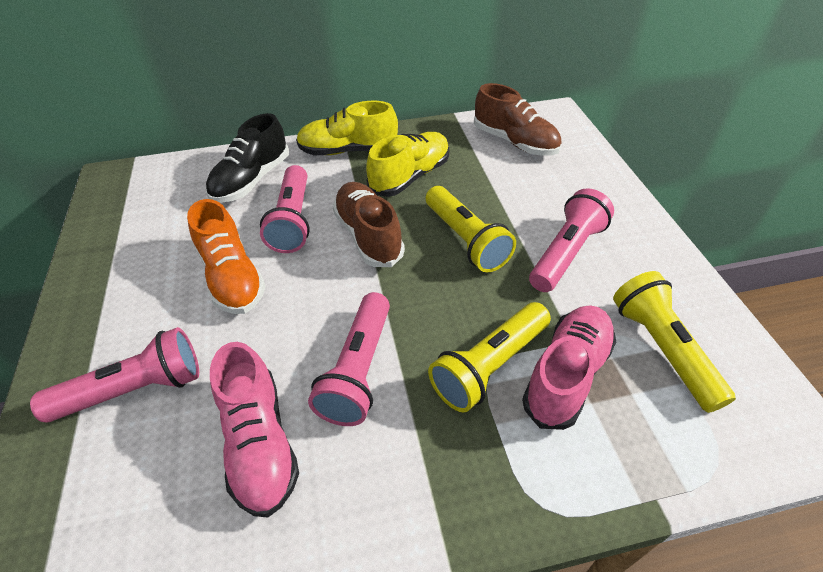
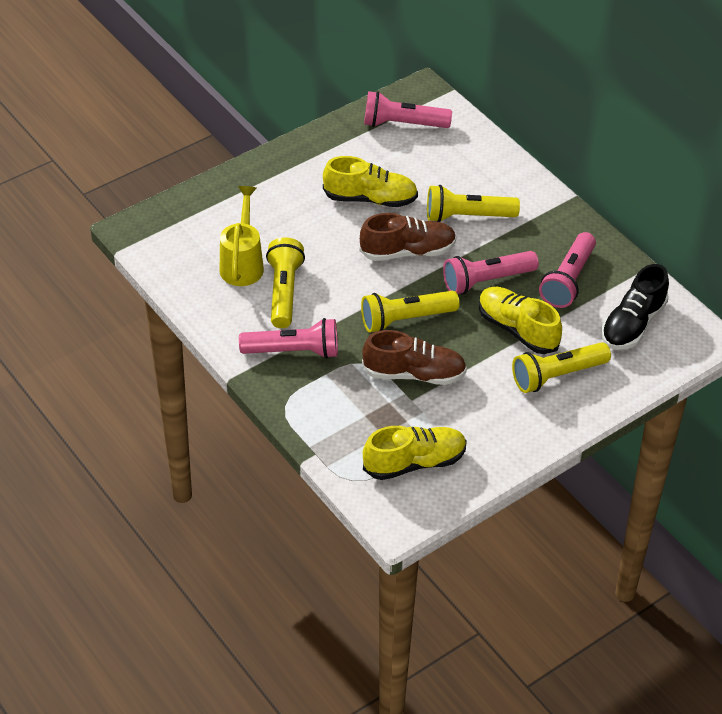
orange shoe: [187,199,266,314] = 1 -> none = 0
pink shoe: [210,342,299,518] [522,305,616,430] = 2 -> none = 0
yellow flashlight: [426,186,516,273] [428,302,551,412] [613,271,736,413] = 3 -> [266,237,305,328] [361,291,460,332] [427,185,520,222] [512,342,611,393] = 4
yellow shoe: [296,101,399,155] [366,132,449,197] = 2 -> [323,156,418,207] [363,426,467,480] [479,287,562,354] = 3
yellow watering can: none = 0 -> [220,186,264,286] = 1

